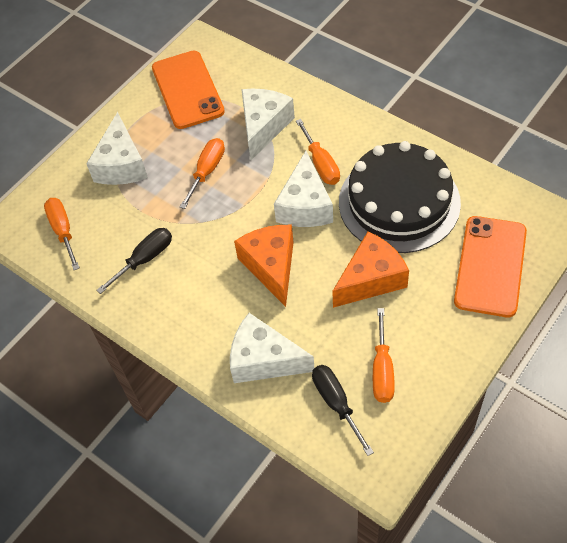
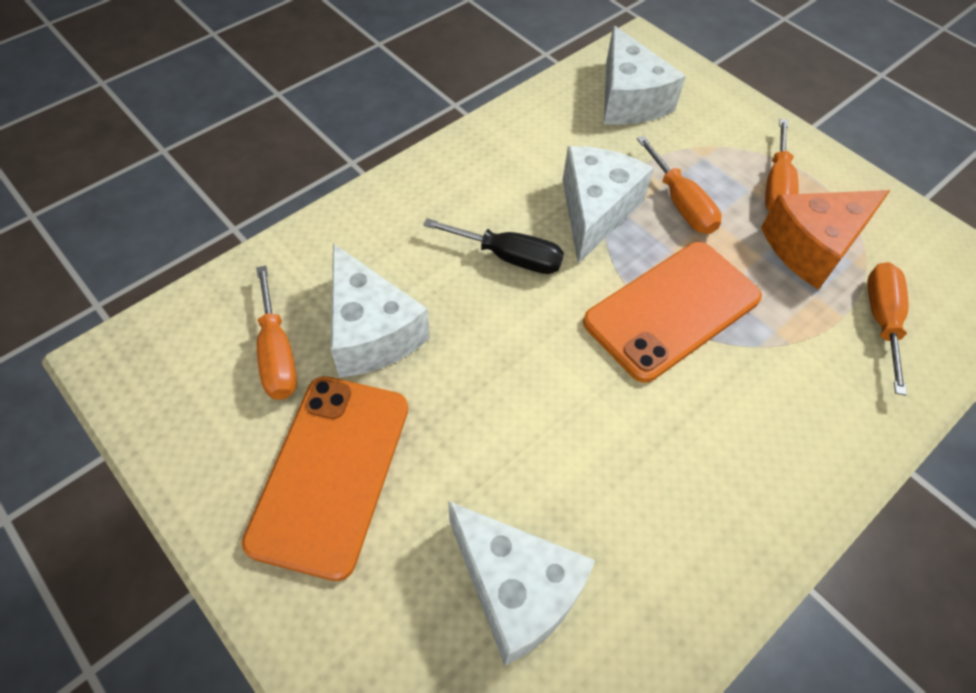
black cake: [339,141,461,253] = 1 -> none = 0
black screwdriver: [96,228,172,294] [312,365,374,456] = 2 -> [423,218,564,274] = 1
orange cheese: [234,225,294,307] [332,231,409,308] = 2 -> [761,190,890,290] = 1

